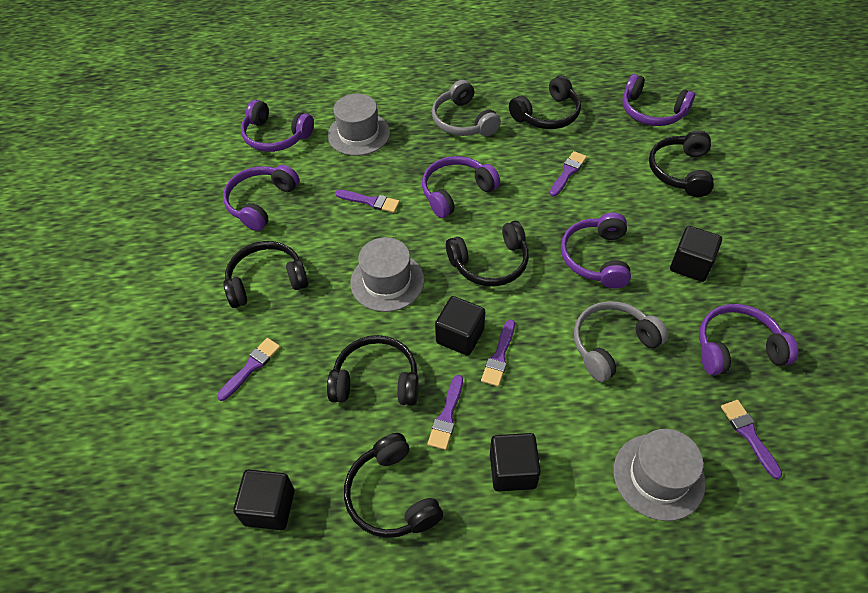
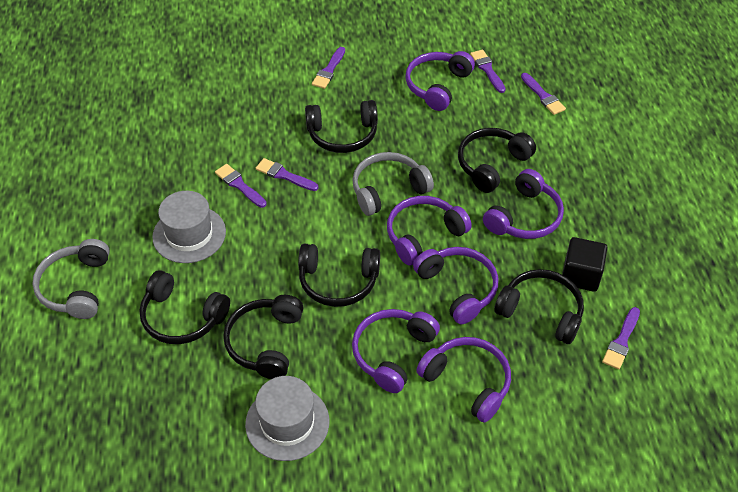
black cube: [233,470,295,530] [435,296,485,356] [490,433,541,492] [670,226,722,282] = 4 -> [562,237,608,292] = 1
grey hat: [328,94,390,156] [350,237,424,312] [613,429,706,521] = 3 -> [152,191,226,263] [245,376,329,461] = 2

